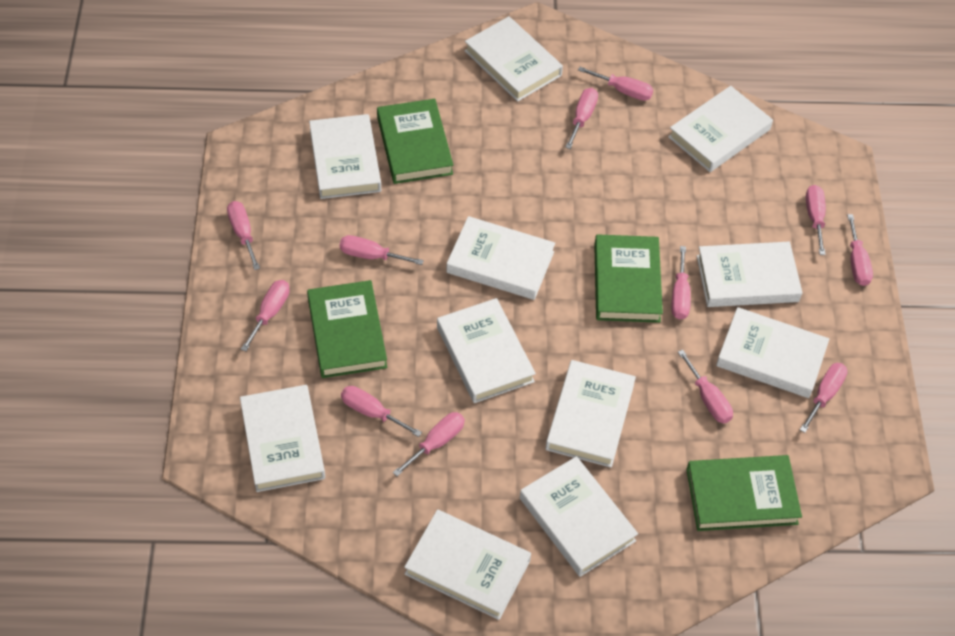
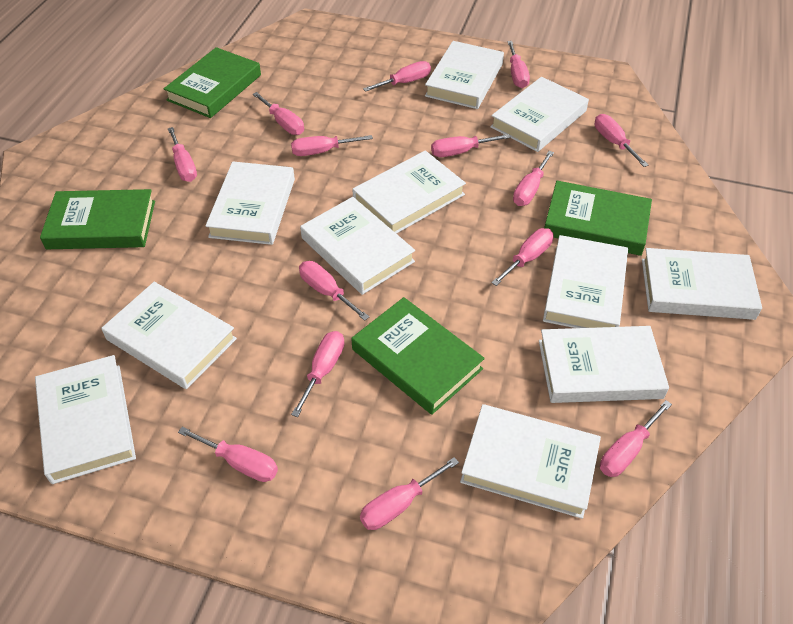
pink screwdriver: [227,201,260,270] [241,280,290,352] [340,235,424,265] [341,386,422,437] [393,412,465,476] [565,88,598,149] [578,67,653,101] [671,246,691,320] [678,350,733,423] [800,363,848,433] [806,185,826,255] [847,214,873,286] = 12 -> [168,127,197,182] [178,427,278,482] [253,92,304,135] [291,135,373,156] [291,331,344,417] [299,261,369,321] [360,457,459,530] [363,61,431,92] [431,134,511,157] [491,228,554,286] [507,41,530,88] [513,151,554,206] [595,114,648,167] [600,400,672,477] = 14

